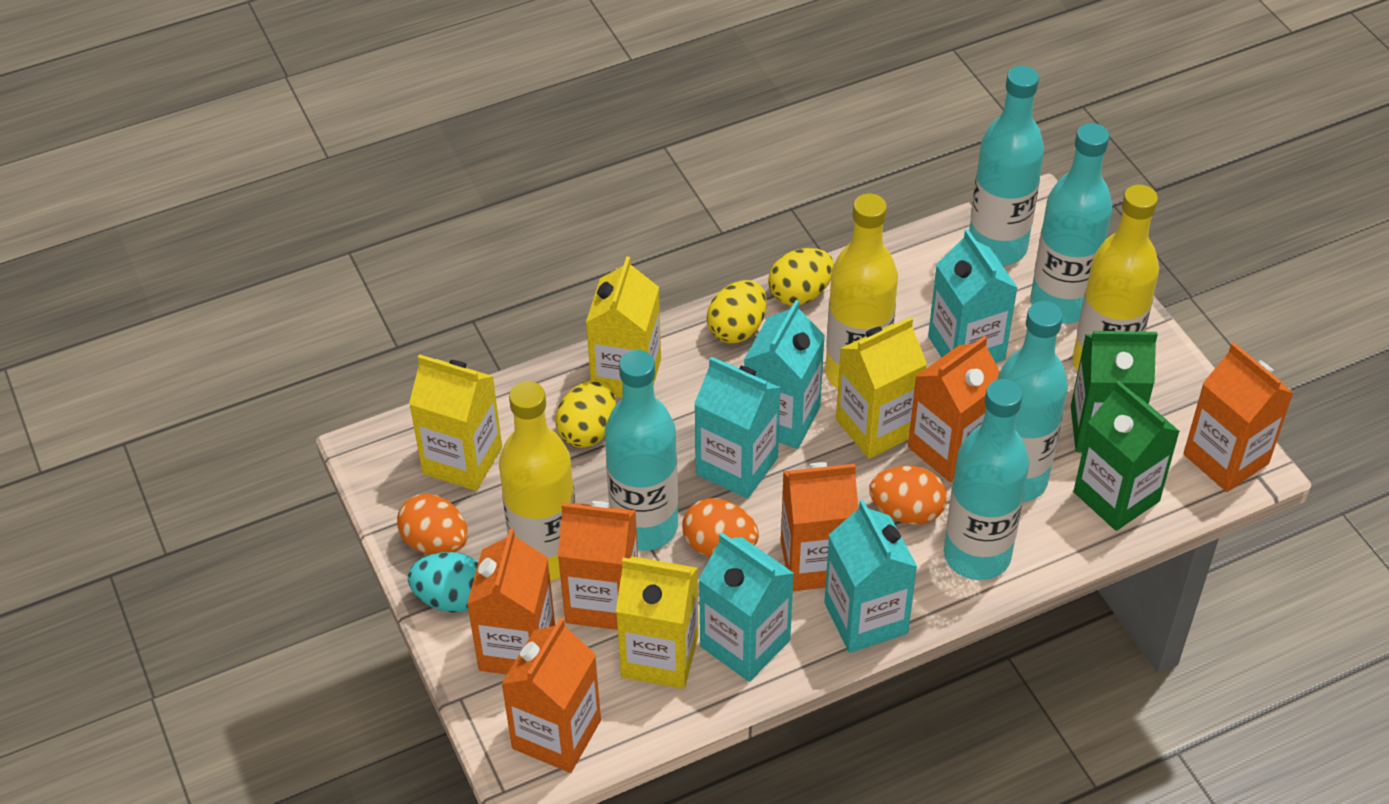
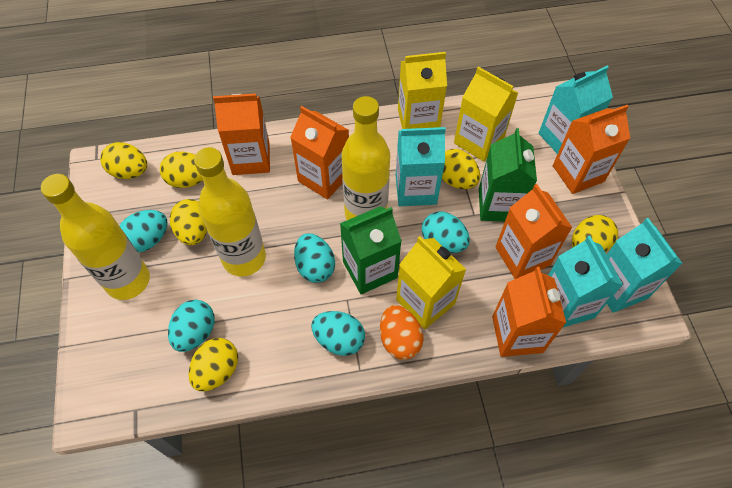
orange carton: [467,529,555,674] [501,618,601,773] [558,501,638,630] [781,462,858,591] [908,336,1000,482] [1183,343,1293,492] = 6 -> [213,94,270,175] [290,106,349,199] [492,267,566,357] [496,184,572,279] [553,105,630,194] = 5
orange egg: [397,494,468,555] [682,498,759,557] [869,466,947,525] = 3 -> [380,305,424,360] = 1
turquoise bottle: [605,350,678,551] [944,379,1029,580] [969,66,1044,266] [997,301,1068,502] [1030,123,1112,324] = 5 -> none = 0
turquoise carton: [694,356,781,499] [698,533,794,682] [744,300,825,449] [824,500,917,653] [928,229,1017,363] = 5 -> [395,127,446,206] [539,66,613,154] [548,236,623,328] [607,218,683,313] = 4
turquoise egg: [408,552,479,613] = 1 -> [120,210,168,252] [168,300,215,352] [294,233,335,283] [311,311,365,356] [422,212,470,253] = 5
yellow carton: [409,354,502,491] [586,256,661,398] [616,556,699,689] [836,317,927,459] = 4 -> [396,236,466,329] [398,52,447,129] [454,67,518,161] = 3
yellow egg: [556,380,616,448] [707,280,767,343] [768,248,834,306] = 3 -> [100,142,147,179] [160,152,203,188] [170,199,207,245] [188,338,238,391] [442,149,480,189] [572,215,618,252] = 6

